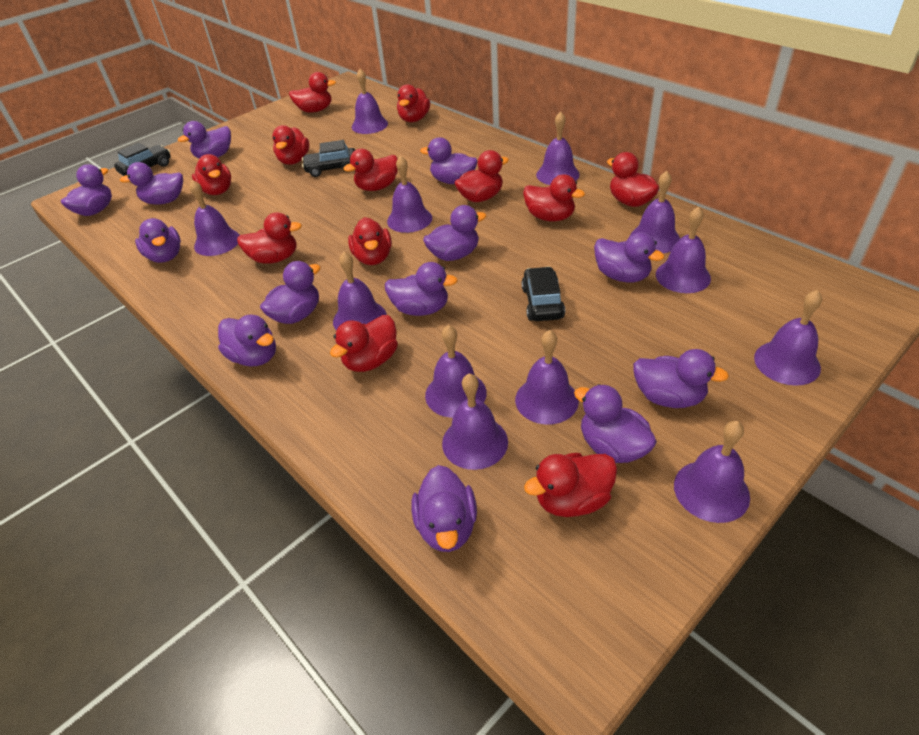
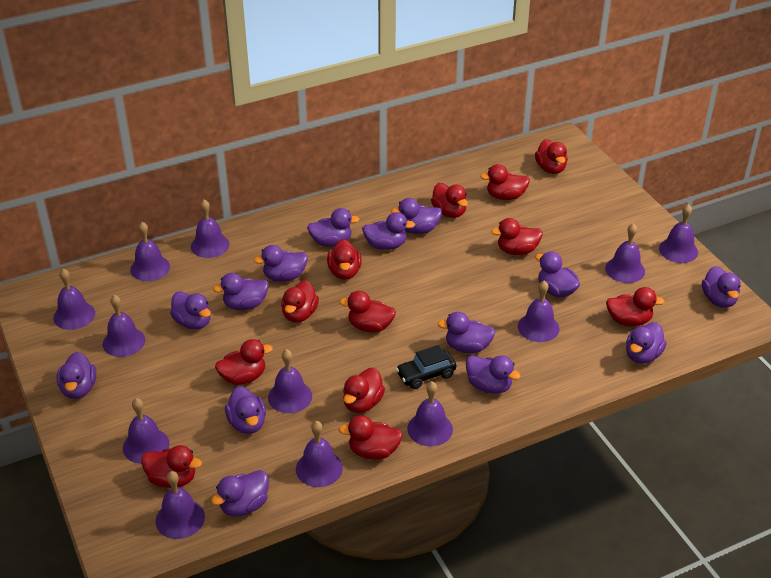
black car: [114,143,171,176] [302,140,355,177] [521,266,565,321] = 3 -> [396,345,456,389] = 1
purple duck: [61,164,112,216] [120,162,183,205] [135,218,181,263] [178,121,231,159] [218,315,276,367] [260,261,321,324] [385,262,458,316] [412,465,477,552] [420,137,477,184] [423,205,486,261] [574,384,657,463] [594,232,665,283] [633,349,729,408] = 13 -> [57,352,96,399] [170,291,211,330] [211,470,269,517] [213,273,268,310] [225,386,266,434] [254,245,308,282] [307,208,360,247] [362,212,415,250] [391,198,442,234] [437,312,496,353] [466,355,521,394] [535,252,580,297] [626,322,667,364] [702,266,741,308] = 14

